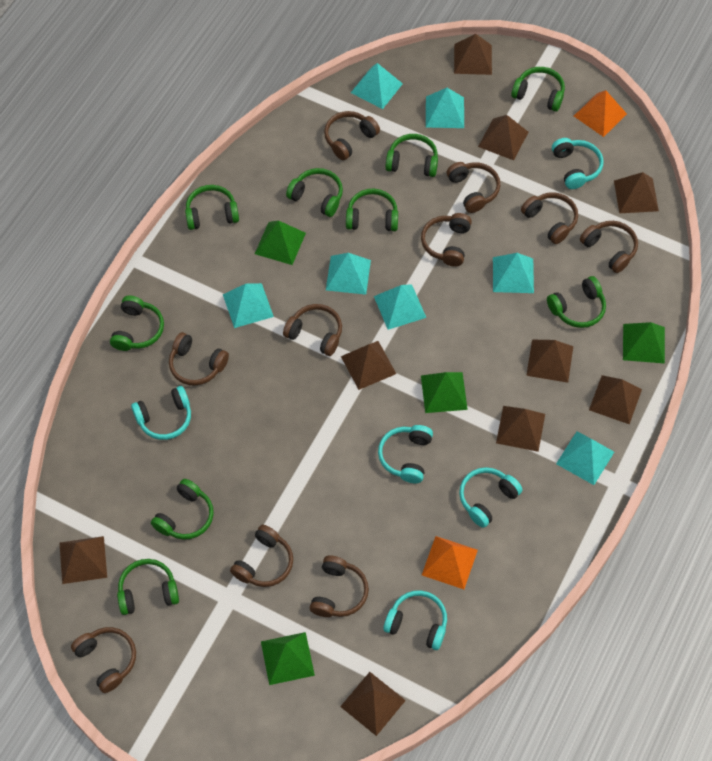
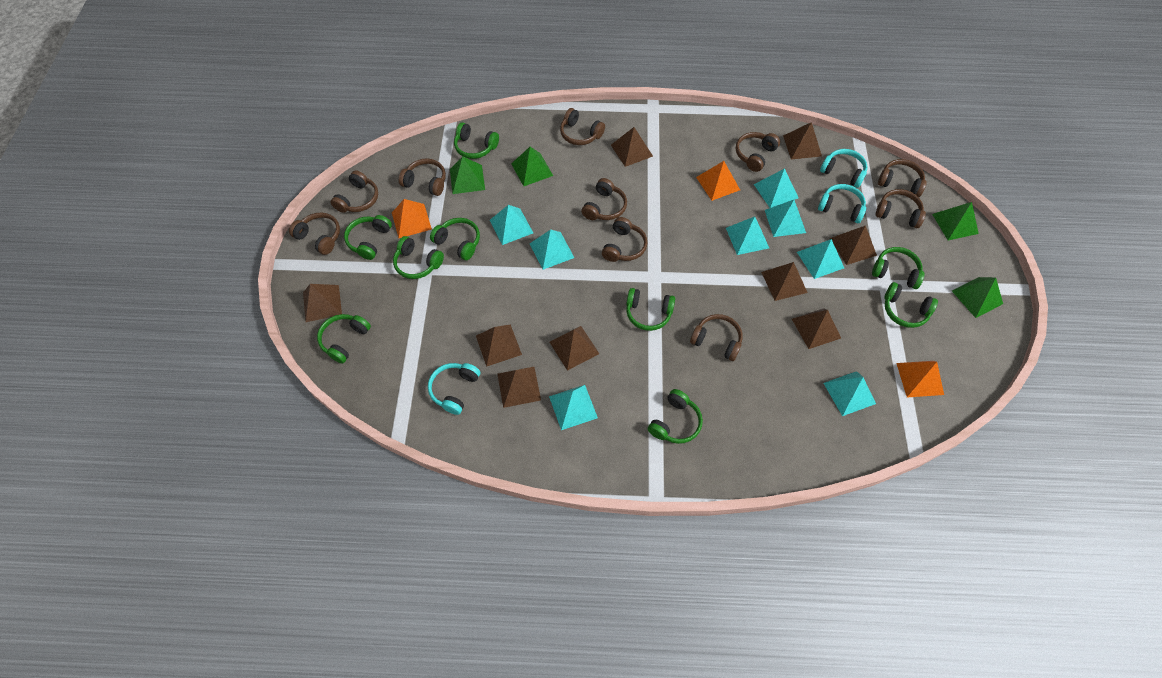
orange pyramid: [422,536,478,589] [574,90,627,137] = 2 -> [392,199,432,238] [696,161,740,201] [896,361,944,397] = 3
turquoise headphones: [131,386,191,440] [378,425,433,483] [383,590,447,650] [459,467,522,528] [552,138,604,189] = 5 -> [428,363,480,415] [818,184,866,223] [820,149,867,188] = 3
turquoise pyramid: [223,283,274,328] [326,253,371,295] [351,63,403,109] [374,284,426,330] [426,88,464,128] [493,253,534,293] [556,431,614,485] = 7 -> [490,205,533,245] [530,229,574,270] [549,385,598,430] [726,217,769,255] [754,168,799,208] [765,200,806,237] [797,239,844,279] [824,371,876,416] = 8

